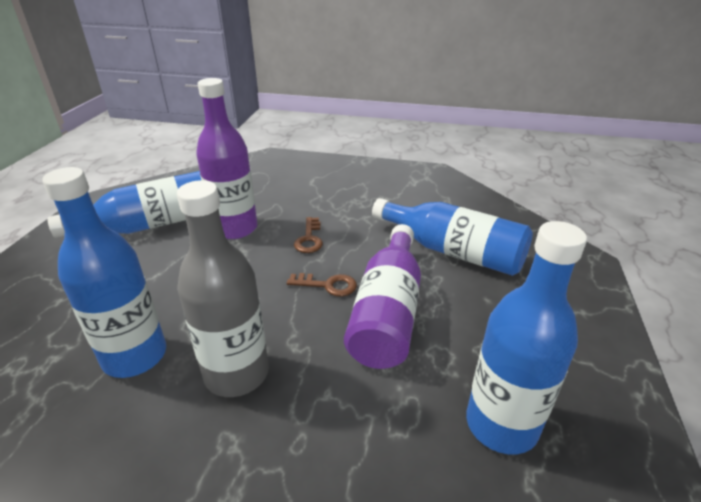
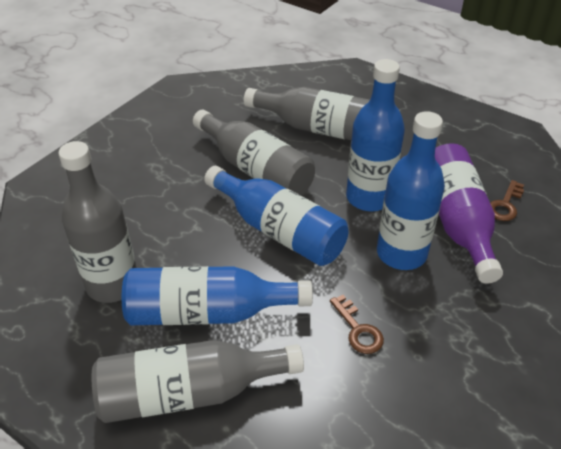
grey bottle: [177,180,269,397] = 1 -> [58,141,137,303] [92,340,304,423] [193,110,315,195] [244,87,370,140] = 4
purple bottle: [196,78,258,239] [344,224,421,369] = 2 -> [435,143,503,284] = 1

